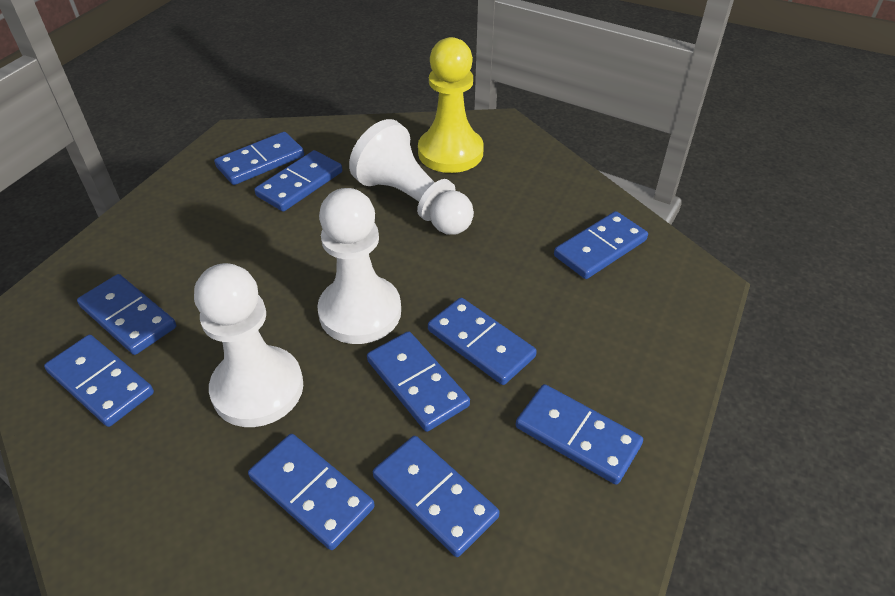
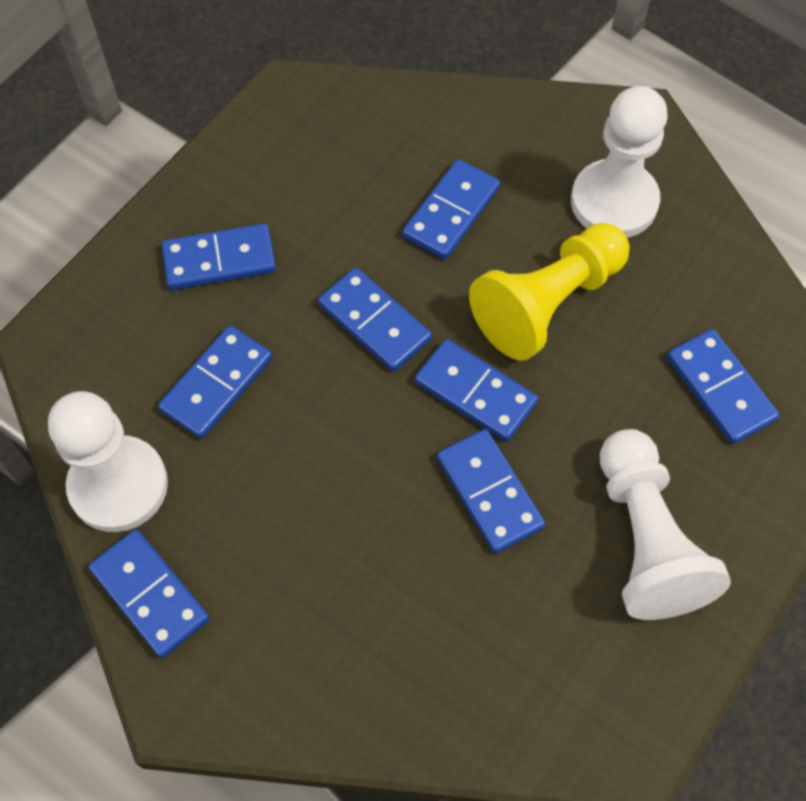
blue domino: [44,335,154,427] [77,274,176,355] [214,132,304,185] [248,434,375,550] [254,150,342,212] [367,331,470,432] [373,436,500,557] [428,298,537,385] [516,384,643,485] [554,211,648,279] = 10 -> [89,529,210,658] [158,325,272,439] [162,224,276,290] [318,268,432,372] [402,159,500,260] [415,339,538,442] [437,429,545,553] [667,329,779,444] = 8

